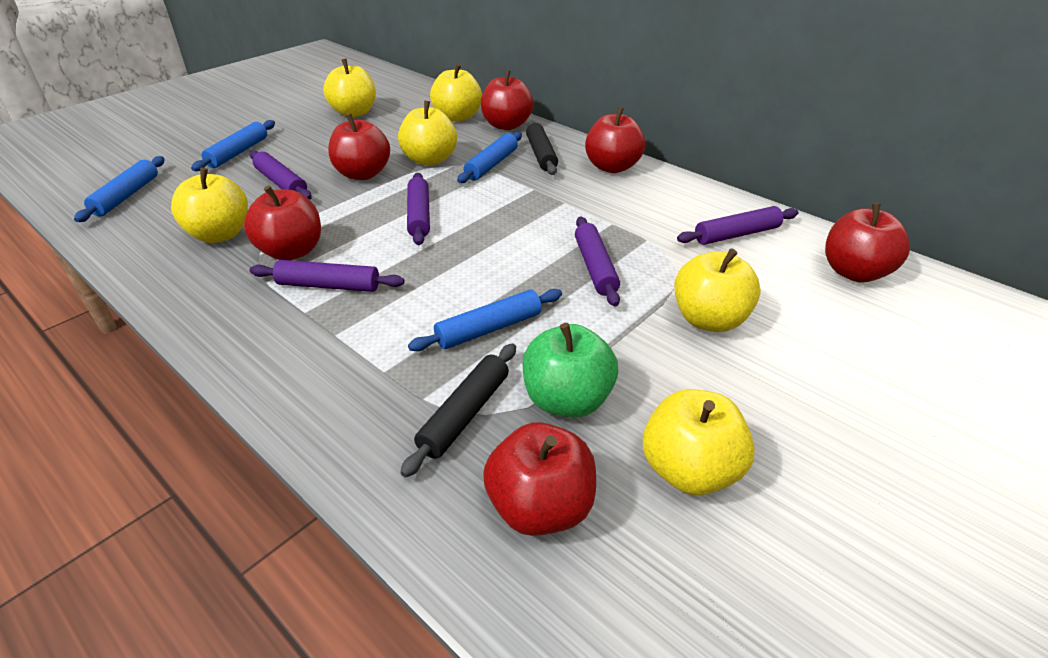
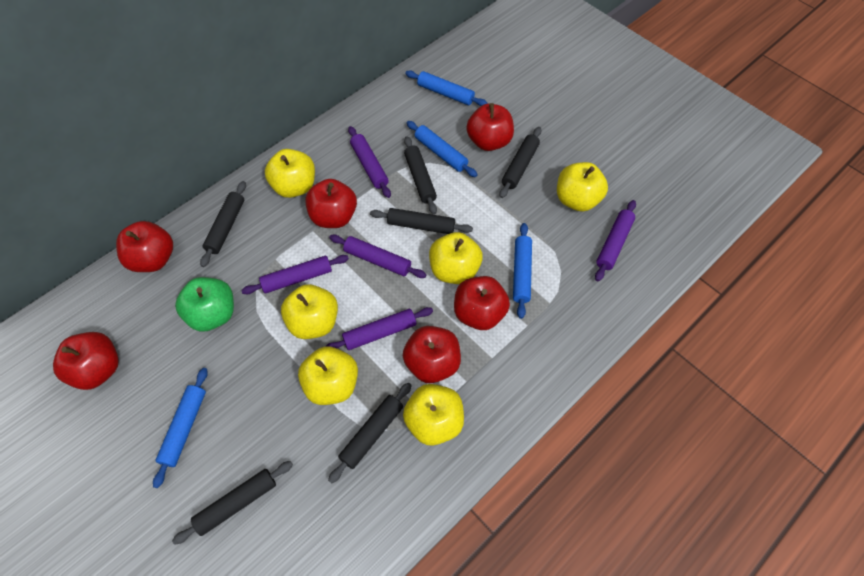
black rolling pin: [400,343,516,478] [526,121,558,175] = 2 -> [172,461,293,545] [200,181,246,267] [328,383,412,483] [370,208,473,234] [404,136,437,214] [499,127,542,198] = 6

